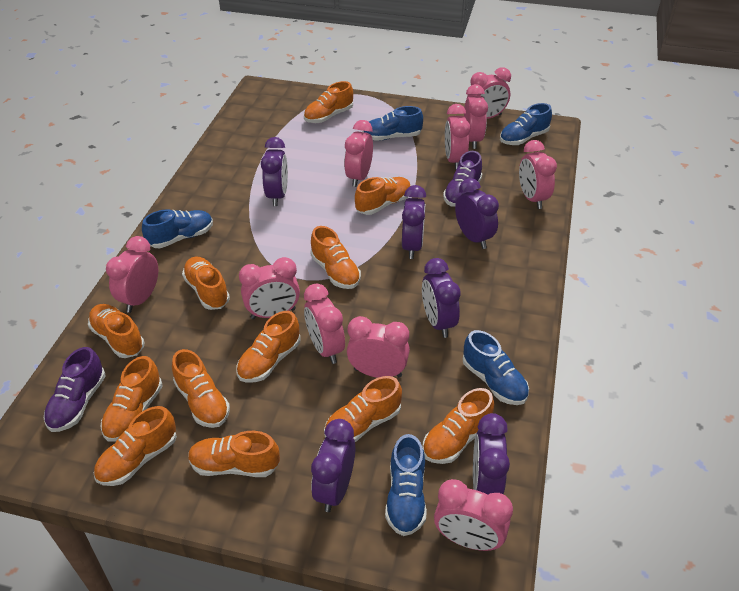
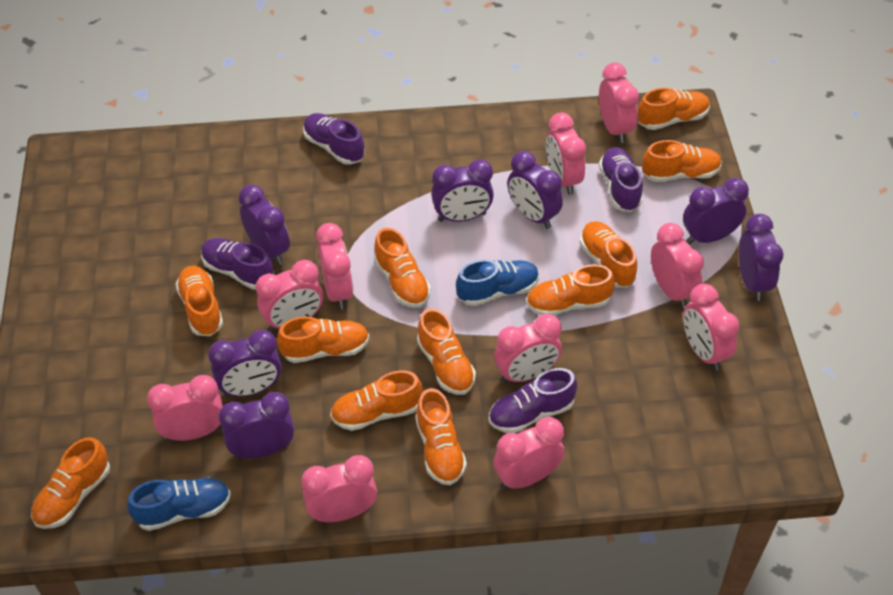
blue shoe: [142,210,213,248] [363,106,423,141] [385,434,427,536] [463,330,529,405] [500,103,552,145] = 5 -> [127,477,231,531] [456,260,539,306] = 2
orange shoe: [88,304,144,358] [94,406,177,486] [100,356,162,442] [172,349,230,428] [182,257,230,310] [188,431,280,477] [237,311,301,383] [304,81,353,123] [310,226,361,289] [324,376,402,442] [355,177,411,215] [423,388,494,464] = 12 -> [31,437,110,529] [175,266,223,336] [277,317,370,363] [330,371,423,431] [374,228,431,308] [415,388,467,485] [417,308,476,395] [526,264,615,316] [580,221,637,288] [638,88,710,130] [642,140,722,182] = 11
purple clock: [261,137,288,206] [311,419,355,512] [402,185,426,259] [422,258,461,338] [455,178,499,249] [473,413,510,495] = 6 -> [208,330,281,397] [219,392,294,458] [239,185,290,265] [431,159,494,222] [507,151,563,229] [683,178,749,244] [739,214,784,301] = 7
purple shoe: [44,347,106,432] [443,151,482,207] = 2 -> [201,238,274,290] [303,113,365,165] [489,368,577,433] [599,147,643,212] = 4

